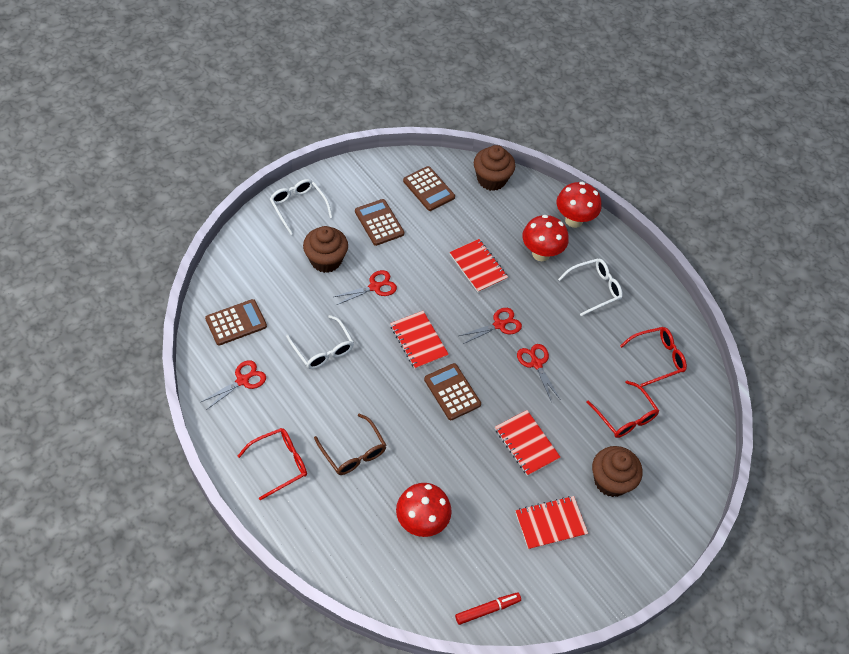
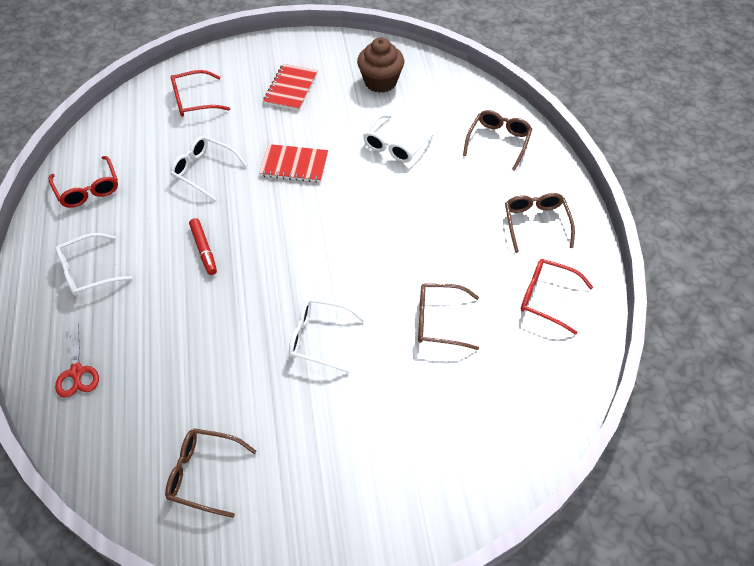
brown calculator: [205,299,267,345] [355,199,404,246] [403,166,455,211] [424,363,481,420] = 4 -> none = 0
brown cupcake: [303,226,348,273] [474,145,515,191] [592,446,643,497] = 3 -> [357,37,404,93] = 1
brown glasses: [314,413,386,475] = 1 -> [165,428,257,518] [418,283,479,350] [463,110,532,171] [505,193,575,253] = 4
red mushroom: [396,483,452,537] [522,215,569,261] [556,182,601,228] = 3 -> none = 0
red notebook: [390,311,449,369] [450,239,508,293] [495,410,561,476] [515,496,588,550] = 4 -> [259,144,328,183] [263,64,318,111] = 2
red scissors: [201,360,266,410] [334,270,397,305] [459,308,522,344] [517,344,560,403] = 4 -> [55,322,99,398] = 1
white glasses: [270,179,333,235] [286,315,354,369] [558,258,623,316] = 3 -> [55,233,133,296] [170,136,247,201] [289,298,365,373] [363,114,434,163] = 4

